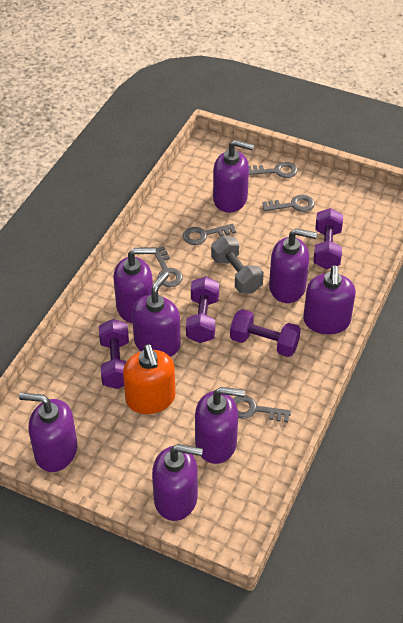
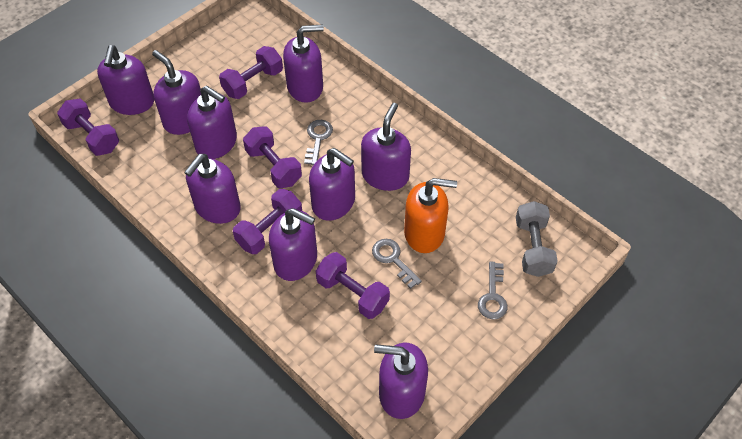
grey key: [155,246,183,287] [183,224,236,245] [233,395,291,422] [249,162,298,178] [262,195,315,212] = 5 -> [304,120,333,165] [372,239,422,289] [478,261,507,320] = 3
purple dumbbell: [99,319,129,389] [186,276,219,343] [230,309,301,357] [313,208,343,269] = 4 -> [57,98,119,156] [219,46,283,99] [233,189,302,254] [243,126,302,188] [316,252,390,319] = 5
purple soap dispenser: [19,393,77,472] [113,247,156,323] [132,272,181,357] [152,444,203,521] [195,387,245,464] [213,140,254,213] [269,228,317,303] [303,265,356,334] = 8 -> [97,45,154,115] [152,50,201,135] [184,154,241,224] [187,86,237,159] [269,208,317,281] [283,24,324,103] [309,148,355,221] [361,103,411,191] [374,343,428,419] = 9

